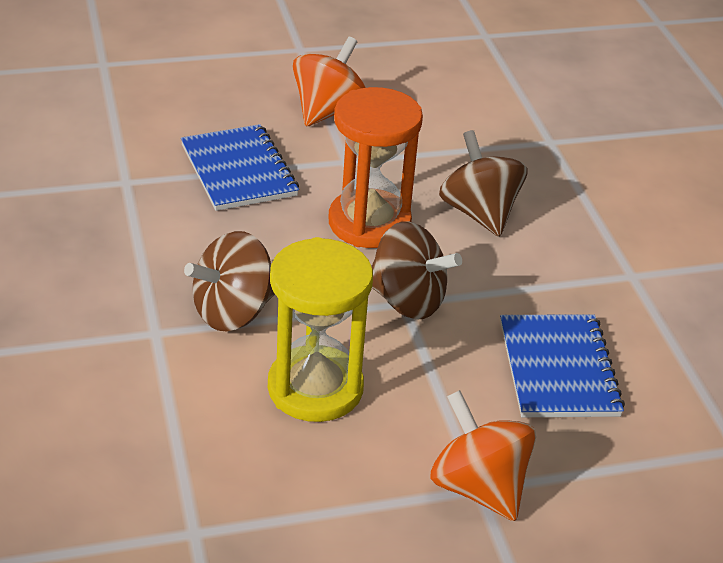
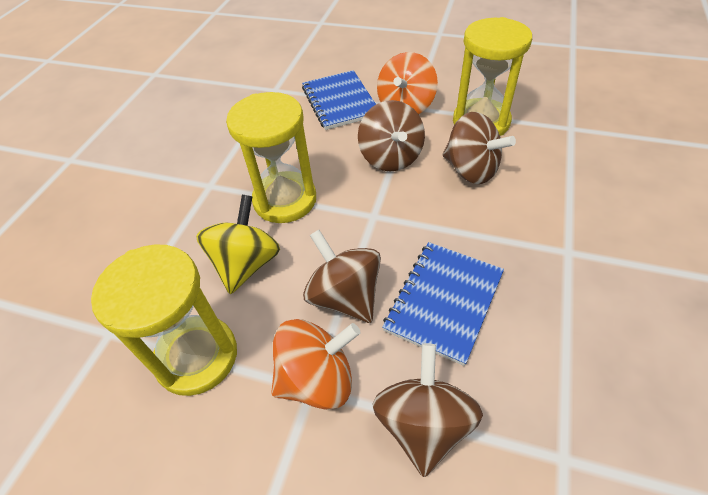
brown spinning top: [184,231,275,331] [371,221,462,320] [439,130,528,237] = 3 -> [303,230,381,323] [358,100,425,171] [372,343,483,477] [443,112,516,184] = 4
orange hourglass: [328,87,423,248] = 1 -> none = 0
yellow hourglass: [268,237,373,422] = 1 -> [91,244,237,396] [226,92,316,223] [453,17,532,136] = 3
yellow spinning top: none = 0 -> [196,195,280,294] = 1

